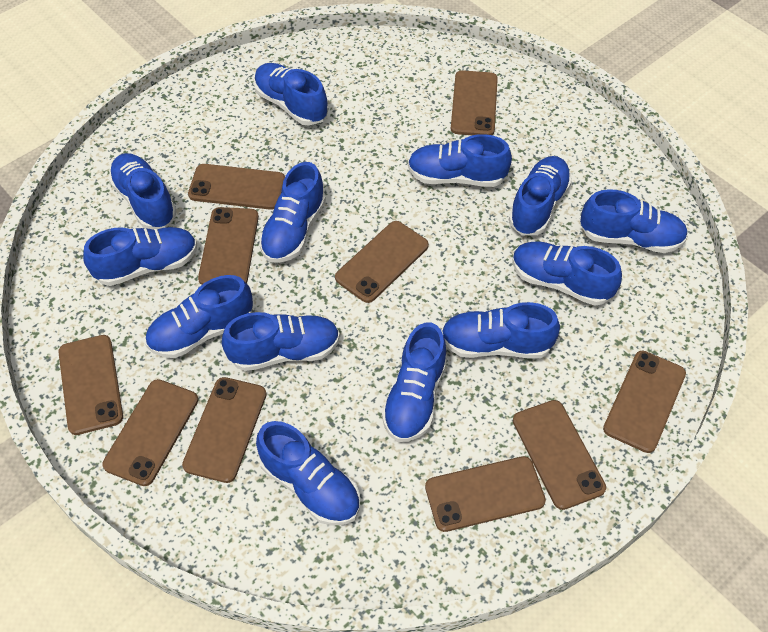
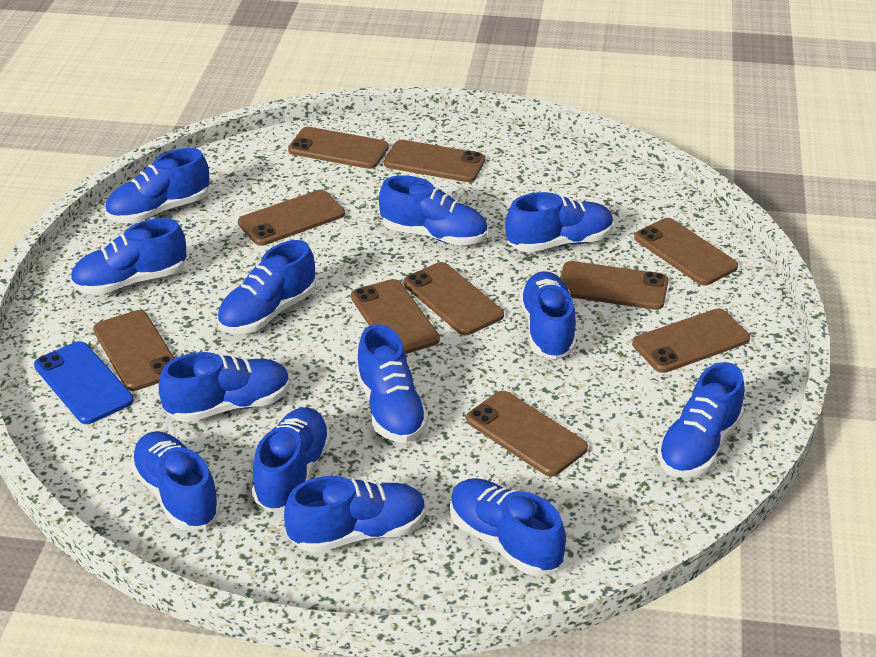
blue phone: none = 0 -> [34,341,134,424] = 1

